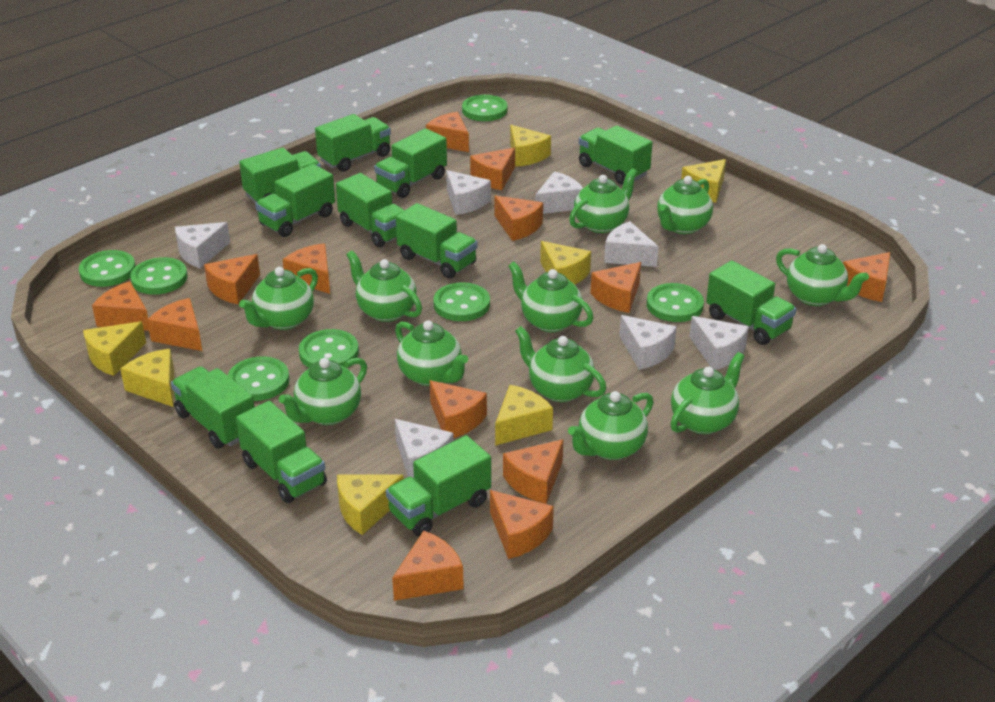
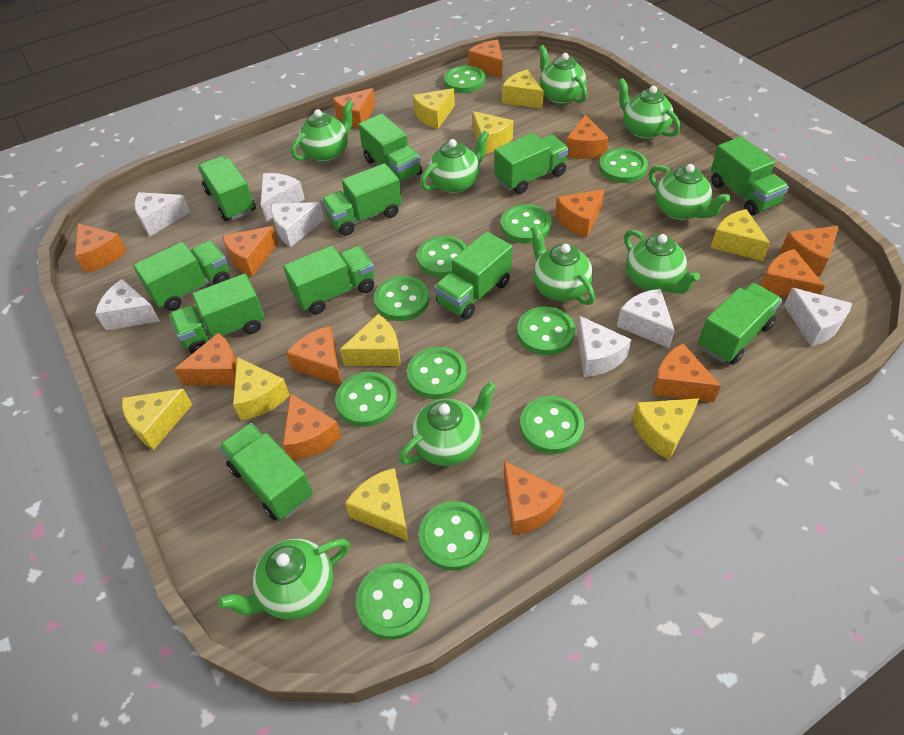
green button: [79,250,136,287] [130,257,188,295] [228,357,289,401] [299,329,359,368] [433,282,490,321] [462,95,508,121] [647,283,704,322] = 7 -> [335,372,397,427] [356,563,430,640] [374,276,429,321] [407,347,467,399] [417,236,467,278] [419,501,489,571] [444,65,485,93] [501,204,552,243] [517,306,575,355] [520,396,584,454] [599,148,648,183] = 11
green teapot: [239,267,318,330] [278,358,367,425] [346,250,422,322] [395,320,468,386] [508,262,594,332] [515,326,607,402] [568,391,654,460] [569,168,637,233] [657,176,713,234] [670,352,745,434] [776,244,869,306] = 11 -> [218,539,350,620] [291,100,354,162] [399,382,496,466] [420,130,489,194] [531,225,595,305] [539,45,588,105] [618,78,681,140] [624,229,700,294] [649,164,730,220] = 9
yellow cheese: [83,321,146,376] [120,349,174,407] [337,475,404,535] [495,385,553,446] [510,125,551,167] [540,241,591,285] [681,159,726,203] = 7 -> [122,389,192,450] [233,357,290,420] [340,314,400,366] [345,468,409,541] [413,88,455,129] [473,111,513,154] [502,70,544,109] [632,398,699,460] [710,209,770,261] = 9

